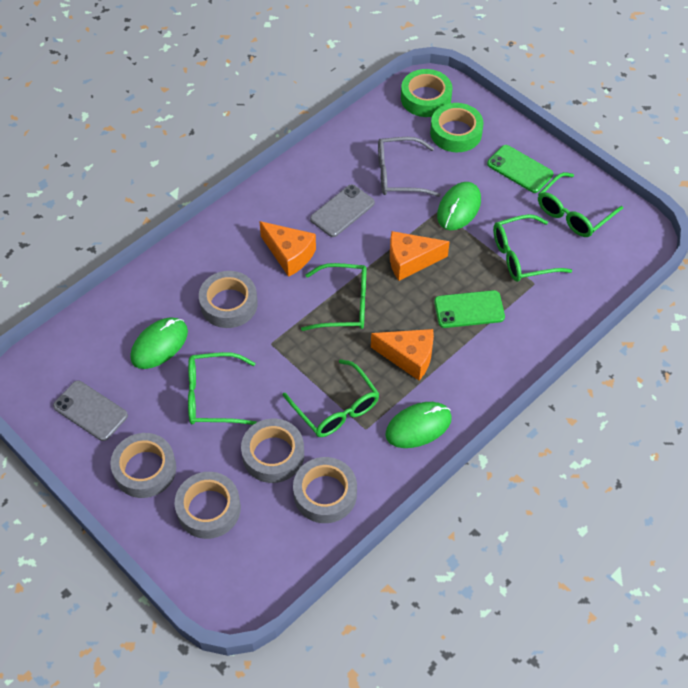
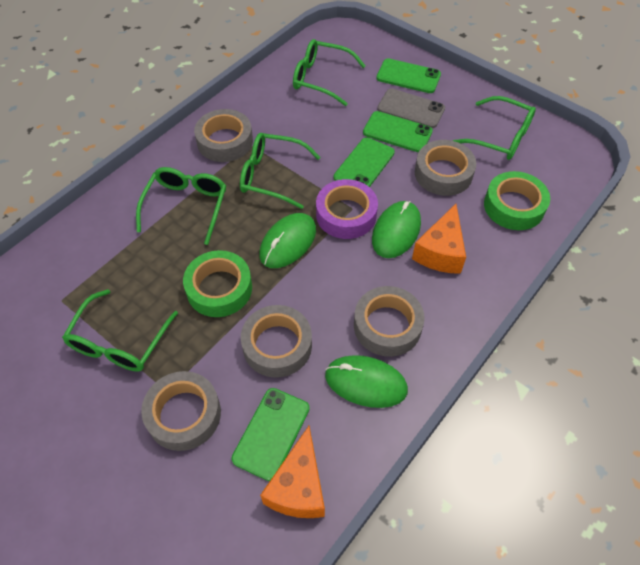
green phone: [434,290,505,328] [487,145,553,193] = 2 -> [232,388,310,481] [334,137,395,187] [363,111,433,152] [376,59,441,93] = 4
grey glasses: [378,137,441,197] = 1 -> none = 0
grey phone: [53,381,128,441] [310,184,375,237] = 2 -> [377,89,445,128] = 1
orange cheese: [259,221,316,277] [371,329,434,381] [390,231,450,281] = 3 -> [260,426,325,518] [412,204,466,274] = 2
purple tape: none = 0 -> [316,179,378,239] = 1

